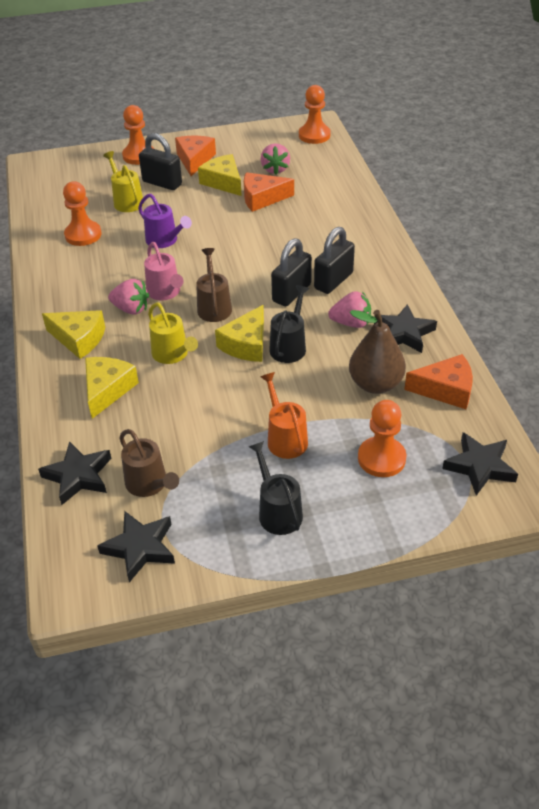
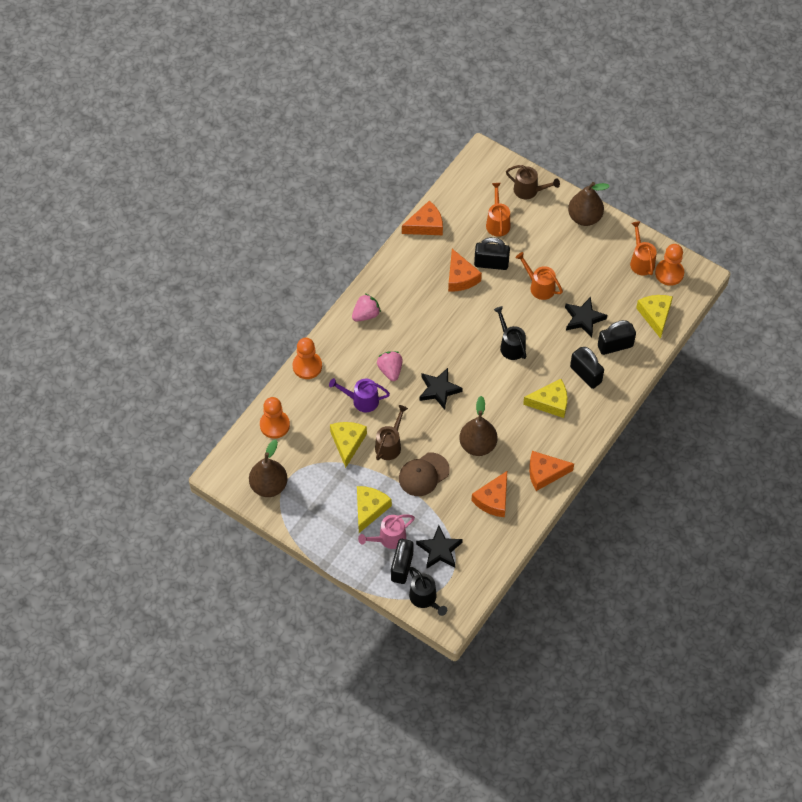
black padlock: [139,133,182,190] [271,238,312,306] [314,227,355,294] = 3 -> [391,539,413,584] [474,237,510,270] [570,347,604,389] [598,320,636,355] = 4
black star: [38,441,111,505] [97,511,175,582] [374,304,437,353] [442,432,518,496] = 4 -> [416,525,463,569] [419,368,463,410] [565,297,607,337] = 3
brown cap: none = 0 -> [399,453,450,496] = 1
brown pear: [349,310,406,394] = 1 -> [249,440,288,497] [459,396,498,456] [568,182,610,226] = 3
orange cheese: [175,136,216,176] [244,172,294,212] [404,354,473,409] = 3 -> [402,200,443,235] [448,249,482,291] [471,471,507,517] [529,451,574,491] = 4
orange pawn: [63,181,102,246] [122,105,154,165] [299,85,330,144] [358,400,407,477] = 4 -> [260,397,290,439] [293,338,322,379] [655,244,684,286] = 3
orange watering can: [260,372,308,459] = 1 -> [486,183,510,237] [515,252,563,300] [630,221,657,275] = 3
pink strawberry: [108,279,149,315] [261,143,290,174] [328,291,371,328] = 3 -> [352,294,381,321] [377,351,403,381] = 2
yellow watering can: [103,151,144,212] [148,303,198,364] = 2 -> none = 0

